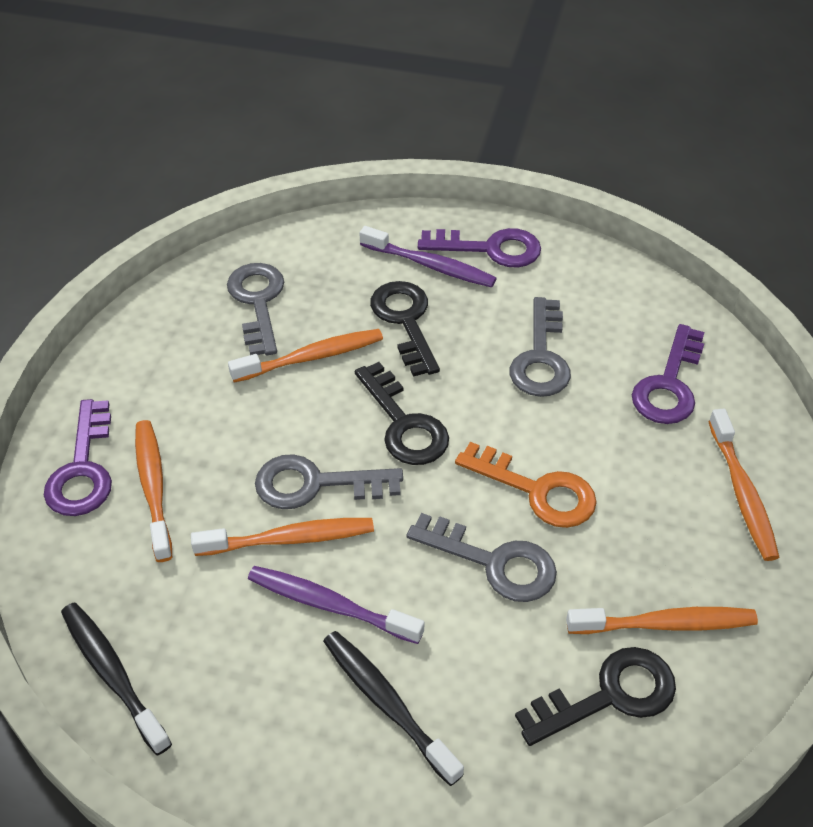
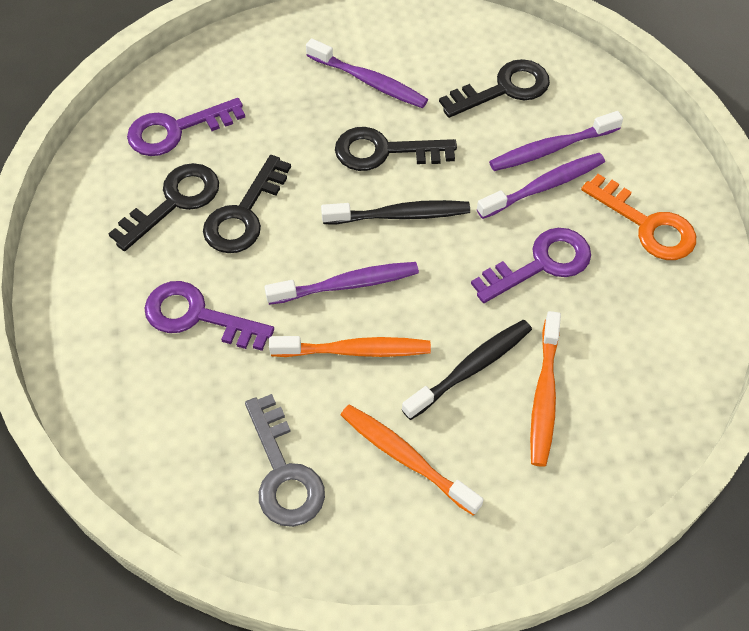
black key: [355,362,449,465] [370,281,440,377] [515,647,676,746] = 3 -> [108,163,219,251] [203,155,291,253] [335,127,457,171] [439,59,550,118] = 4
grey key: [227,263,284,355] [255,454,403,509] [406,513,557,602] [509,297,571,397] = 4 -> [245,394,325,527] = 1
orange toothbrush: [135,420,172,562] [191,518,374,556] [228,329,383,383] [566,607,758,634] [708,409,780,561] = 5 -> [269,336,431,357] [341,405,484,516] [530,311,561,467] = 3
purple toothbrush: [248,566,424,644] [360,226,497,287] = 2 -> [264,262,419,305] [306,38,428,108] [477,153,605,219] [489,111,623,171] = 4

